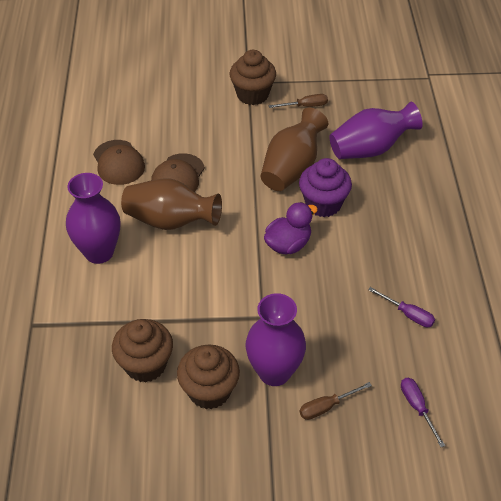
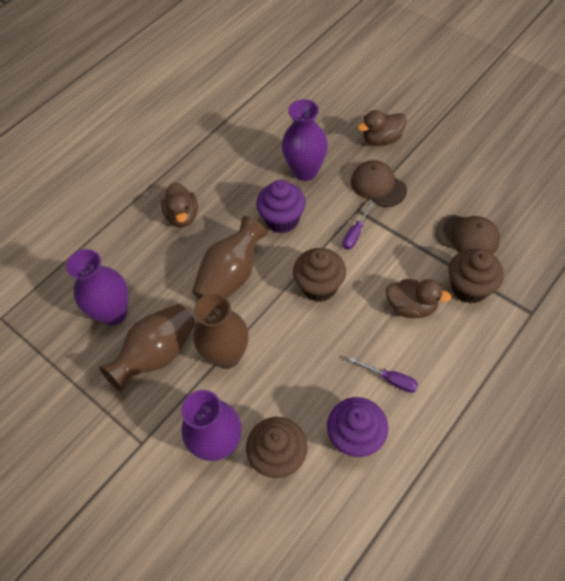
brown duck: none = 0 -> [161,183,198,227] [357,110,407,146] [386,279,452,318] = 3
brown screwdriver: [269,94,328,108] [299,382,372,420] = 2 -> none = 0
brown vase: [121,178,222,230] [261,108,328,191] = 2 -> [99,304,196,392] [192,216,268,299] [193,293,249,369] = 3
purple cupcake: [299,158,352,217] = 1 -> [256,180,306,233] [327,397,388,457] = 2
purple duck: [264,202,318,255] = 1 -> none = 0

